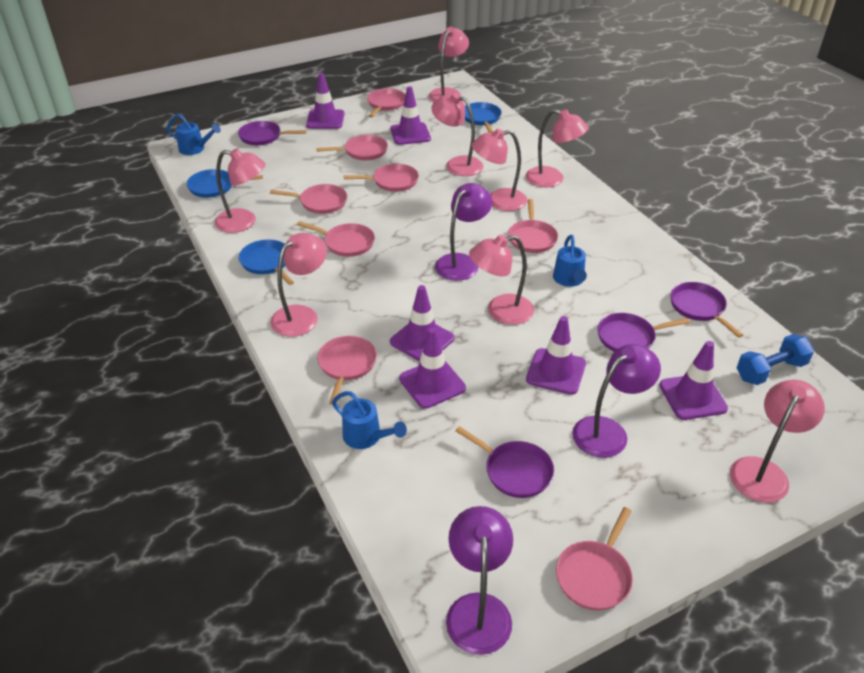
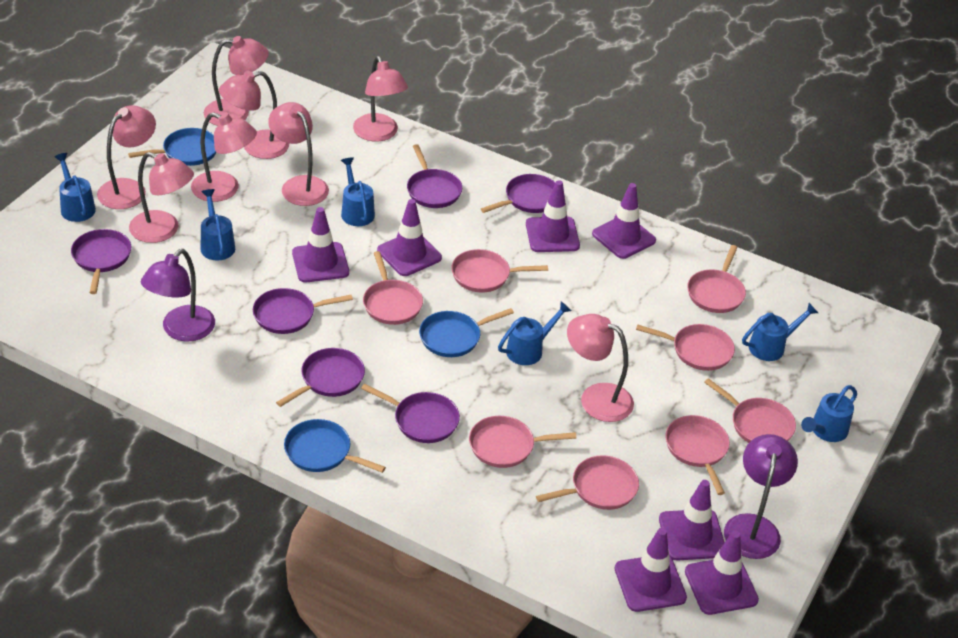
blue dumbbell: [737,334,814,385] = 1 -> none = 0
blue watering can: [167,114,221,155] [332,391,407,449] [553,235,587,287] = 3 -> [54,153,96,222] [201,189,235,261] [341,157,375,226] [498,301,571,365] [742,303,818,361] [801,385,857,442] = 6
purple lamp: [435,183,492,281] [446,506,513,655] [572,344,661,458] = 3 -> [141,249,215,341] [724,434,798,559] = 2
purple pan: [238,121,307,145] [456,426,554,498] [597,313,690,352] [670,282,743,338] = 4 -> [71,229,131,294] [253,288,353,334] [276,348,365,407] [361,384,460,443] [407,144,462,208] [481,174,556,213] = 6
purple traffic cone: [306,73,344,129] [390,86,431,145] [390,285,454,362] [399,328,466,409] [526,316,586,395] [659,341,728,420] = 6 -> [292,207,349,282] [377,199,442,276] [526,180,580,252] [592,183,656,259] [615,528,687,612] [659,480,725,561] [685,531,759,615] = 7

